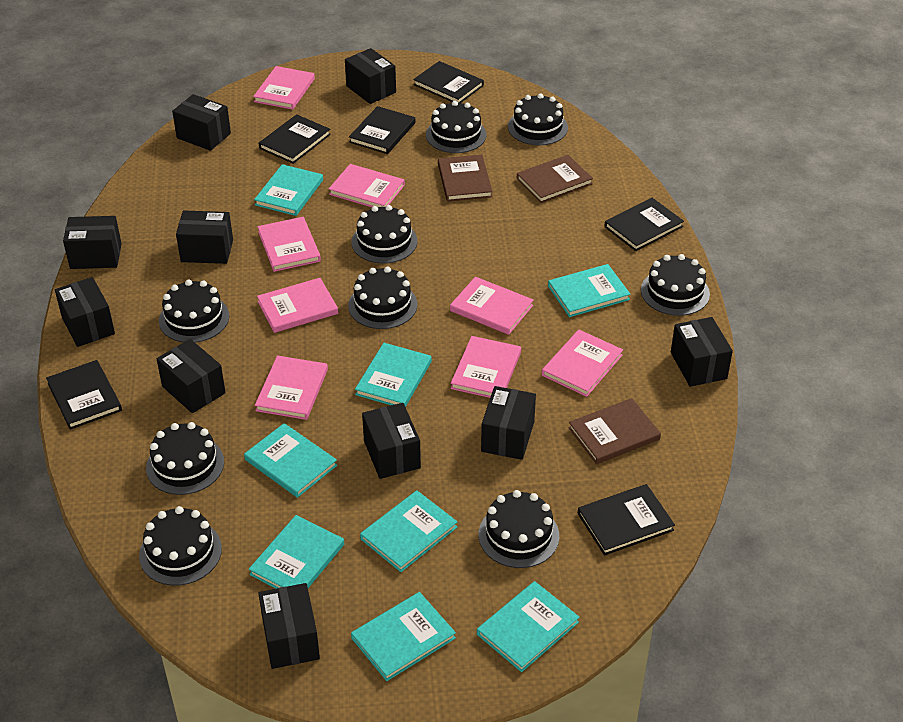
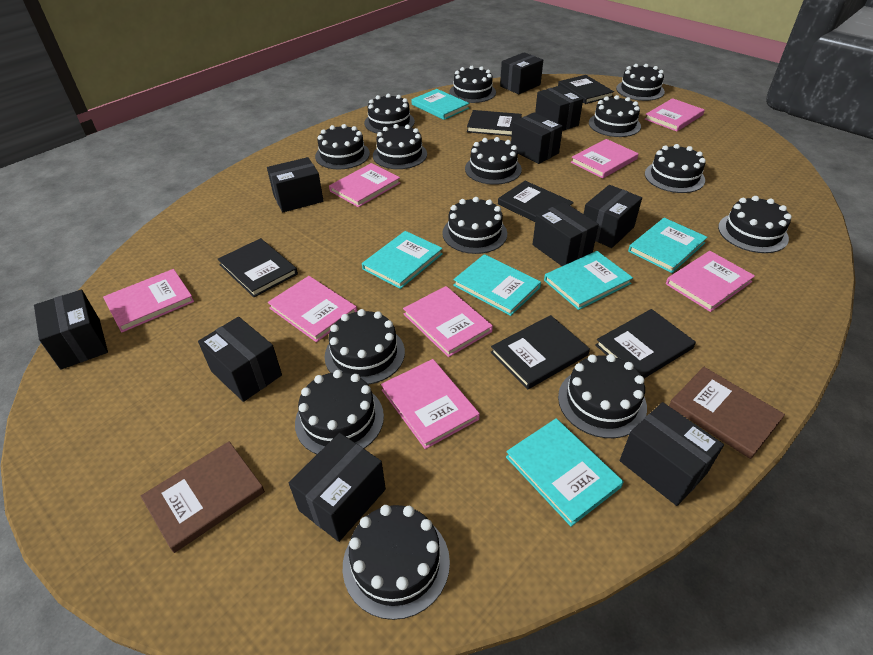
black cake: [139,506,222,586] [146,422,224,495] [159,280,229,343] [348,267,417,329] [352,205,417,264] [426,101,486,153] [479,490,559,568] [508,93,568,145] [641,254,710,316] = 9 -> [295,370,384,454] [315,124,370,169] [324,309,405,385] [343,505,450,620] [364,94,415,133] [373,124,427,169] [442,197,507,254] [449,66,496,103] [465,137,522,185] [558,354,647,438] [589,95,641,137] [616,64,665,101] [645,144,706,193] [718,196,792,253] = 14
brown book: [438,155,493,202] [517,155,593,203] [568,398,661,464] = 3 -> [141,441,265,553] [669,367,785,459] = 2
turquoise book: [244,423,337,498] [249,515,344,589] [254,164,323,216] [351,592,456,681] [355,343,432,407] [360,490,457,572] [477,581,579,672] [548,264,630,317] = 8 -> [362,231,443,289] [411,89,469,120] [453,254,541,316] [506,418,624,527] [544,251,633,310] [628,218,708,273] = 6

